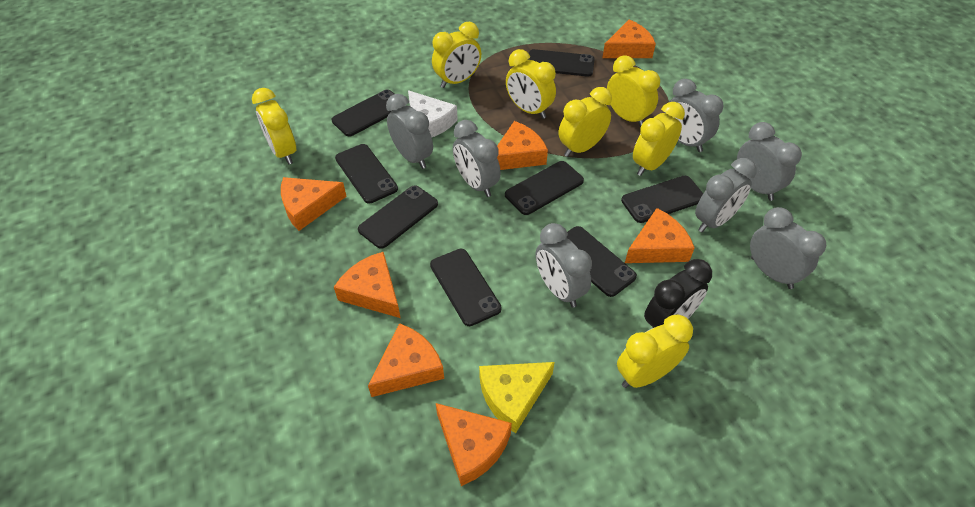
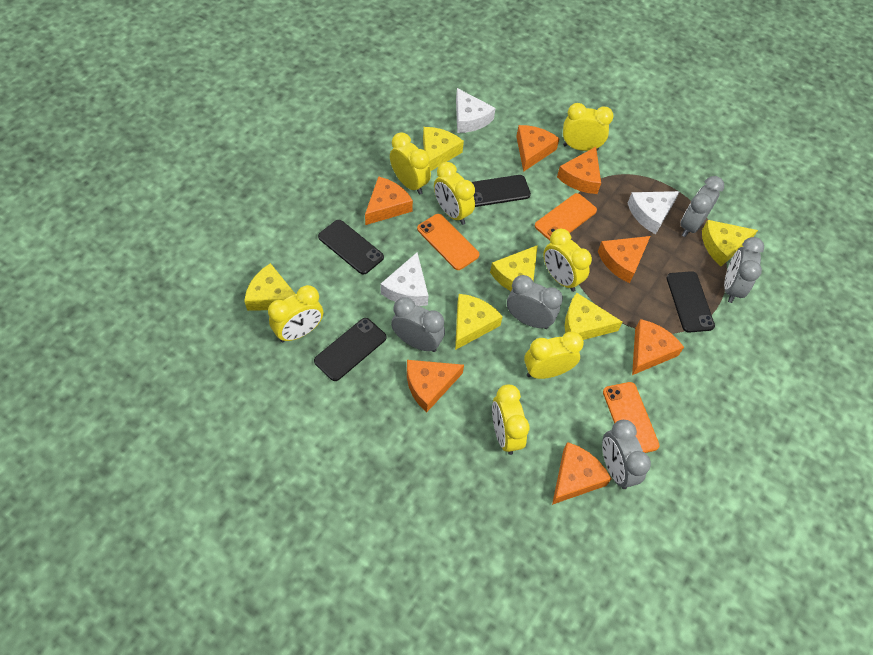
black clock: [644,259,712,328] = 1 -> none = 0
black phone: [332,90,394,137] [335,144,398,203] [358,185,438,249] [430,249,502,326] [505,161,584,215] [528,49,595,77] [566,226,637,297] [621,176,703,223] = 8 -> [314,318,386,381] [318,220,384,275] [472,175,531,207] [666,271,715,333] = 4
grey clock: [386,94,433,169] [453,120,501,197] [536,223,592,308] [669,79,724,152] [695,158,757,232] [737,122,802,201] [750,207,826,289] = 7 -> [391,297,445,352] [507,275,563,329] [602,420,651,489] [680,176,724,237] [724,237,764,303] = 5
orange phone: none = 0 -> [417,214,480,270] [535,193,597,241] [603,382,660,453] = 3
white cheese: [408,90,458,137] = 1 -> [380,253,428,306] [456,88,496,133] [627,191,680,234] = 3
yellow cheese: [479,362,555,433] = 1 -> [244,263,295,311] [423,127,464,171] [455,294,503,350] [490,245,538,291] [565,293,622,340] [702,220,758,266] = 6

